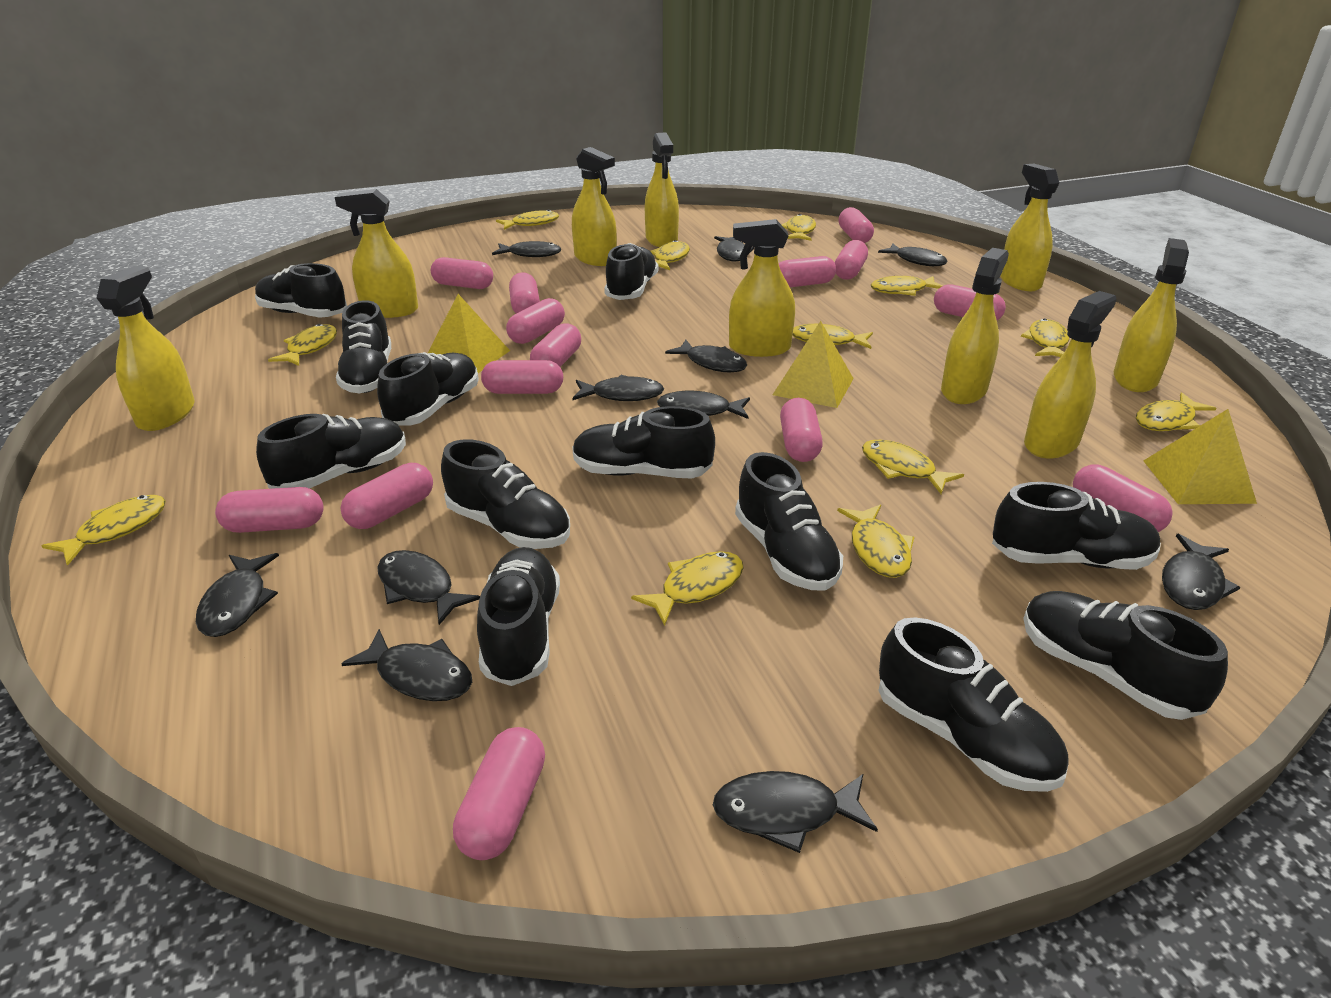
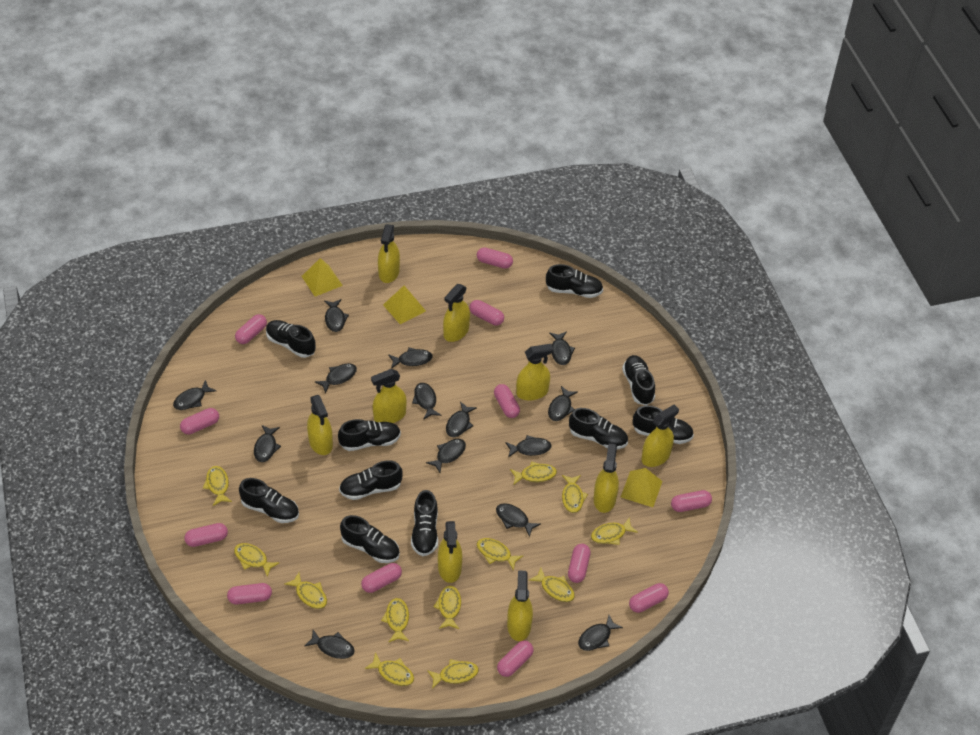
black fish: [196,553,279,637] [341,629,472,701] [377,550,480,625] [492,241,561,257] [573,375,664,401] [657,391,750,419] [665,339,747,372] [713,771,878,853] [714,236,754,262] [878,243,947,266] [1162,534,1241,610] = 11 -> [173,380,216,410] [254,425,281,462] [304,630,355,659] [315,363,357,394] [324,299,349,332] [388,347,433,369] [412,383,441,419] [426,439,466,473] [446,402,477,437] [496,503,540,537] [505,435,551,458] [548,386,578,421] [549,332,575,365] [578,615,623,651] = 14
black shoe: [255,263,347,318] [256,414,406,489] [336,300,391,393] [377,352,479,426] [441,439,570,549] [477,547,560,686] [572,406,715,479] [604,243,658,300] [735,452,843,591] [878,617,1069,792] [992,482,1161,570] [1023,591,1228,720] = 12 -> [239,478,299,523] [266,320,316,358] [338,419,401,451] [339,460,403,500] [340,515,400,563] [411,490,438,556] [546,264,603,298] [569,408,628,450] [622,355,655,405] [633,405,694,444] = 10
pink capsule: [215,487,323,533] [340,463,433,529] [431,257,493,289] [453,727,545,860] [481,360,563,394] [506,298,565,344] [509,272,540,313] [530,323,581,367] [778,256,836,287] [780,398,823,462] [835,240,868,280] [838,207,874,243] [934,284,1006,320] [1073,464,1173,532] = 14 -> [180,408,219,434] [184,523,228,547] [227,583,272,604] [235,314,267,344] [361,563,402,593] [469,300,504,325] [477,248,513,269] [494,384,520,418] [497,641,534,677] [568,544,590,583] [629,583,669,613] [671,490,712,512] = 12

